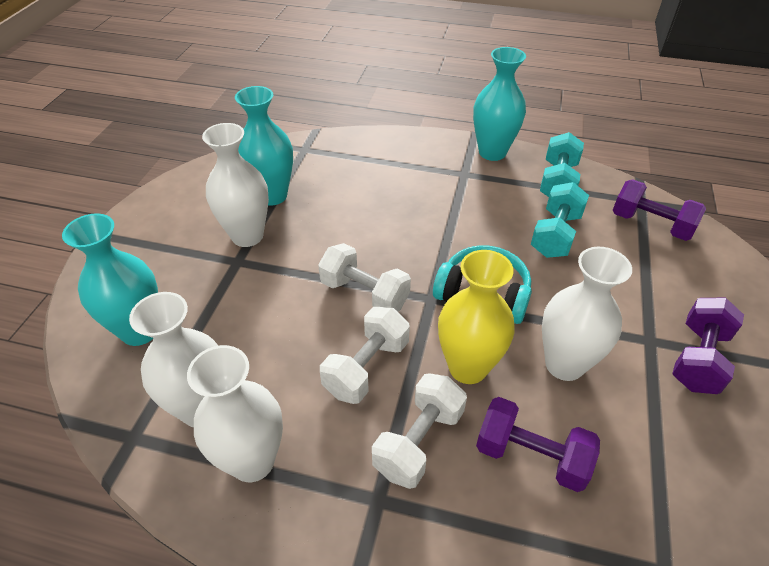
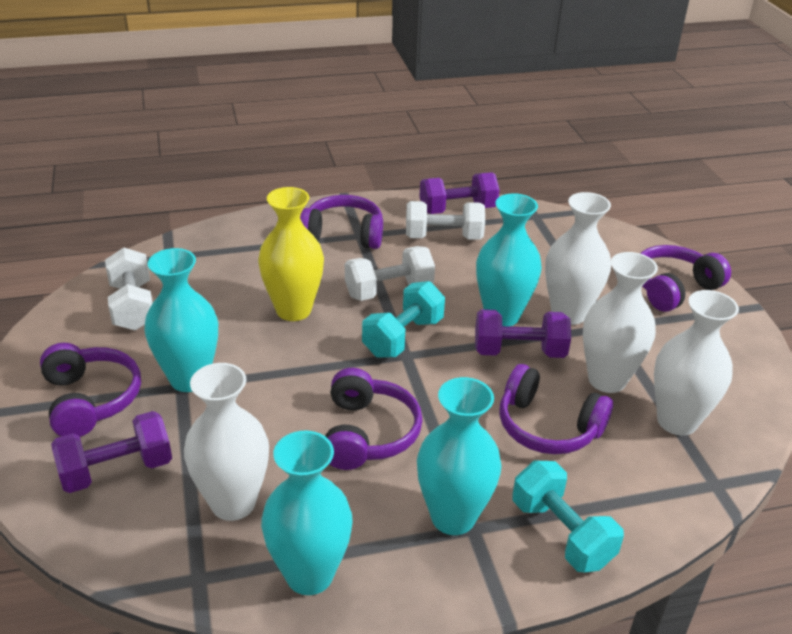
purple headphones: none = 0 -> [40,342,141,437] [300,195,383,249] [325,368,423,470] [499,364,613,454] [640,245,731,312] = 5
turquoise headphones: [433,245,532,324] = 1 -> none = 0
turquoise vase: [62,213,158,346] [235,86,293,206] [473,47,526,161] = 3 -> [144,248,218,392] [261,431,353,595] [417,377,502,535] [476,193,542,326] = 4

